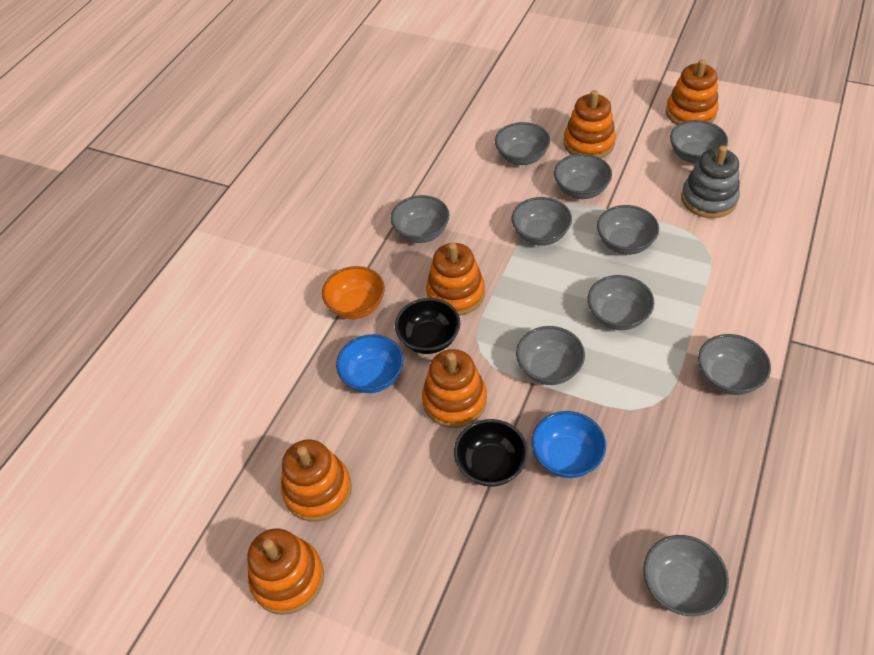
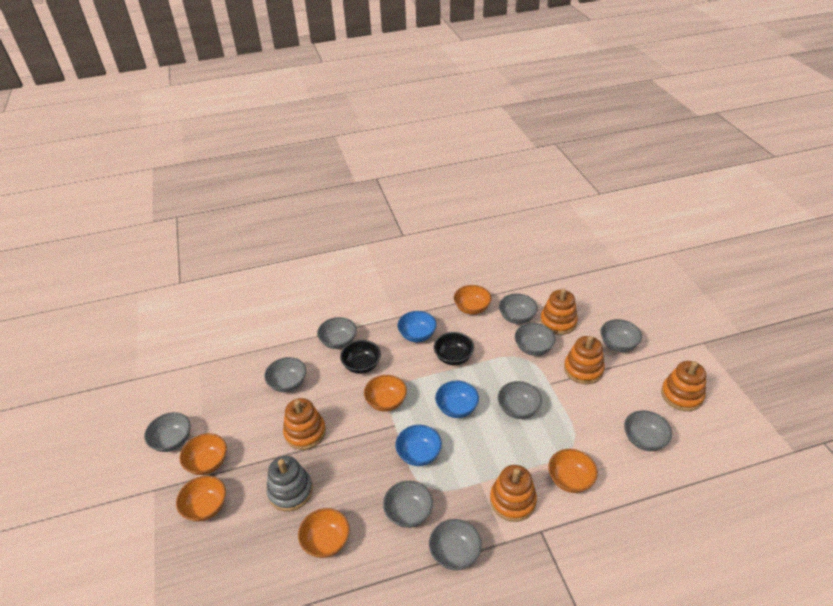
blue bowl: [336,334,403,393] [532,411,606,478] = 2 -> [395,425,442,466] [397,311,437,342] [435,381,479,418] = 3
orange bowl: [322,266,385,319] = 1 -> [176,475,226,522] [179,433,227,475] [298,508,350,558] [364,375,407,412] [454,285,491,315] [548,449,598,493] = 6
orange stacking toy: [247,528,324,615] [281,439,352,522] [422,349,487,428] [426,243,485,316] [564,90,616,158] [666,59,719,125] = 6 -> [283,398,326,450] [490,465,537,522] [540,288,578,335] [564,336,605,384] [661,361,706,411] = 5

